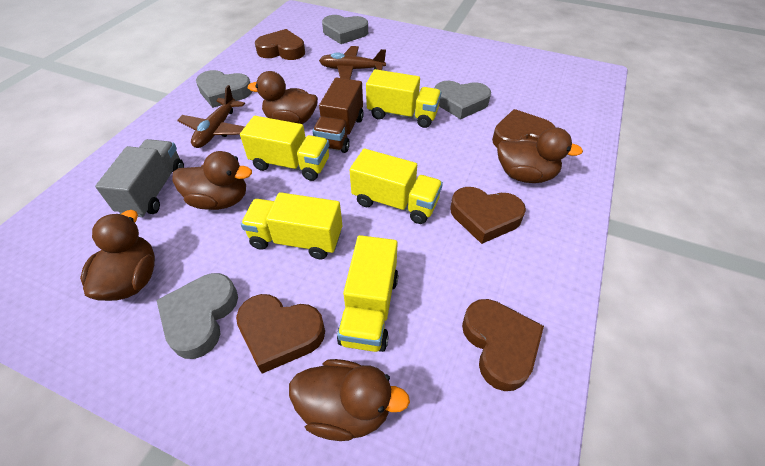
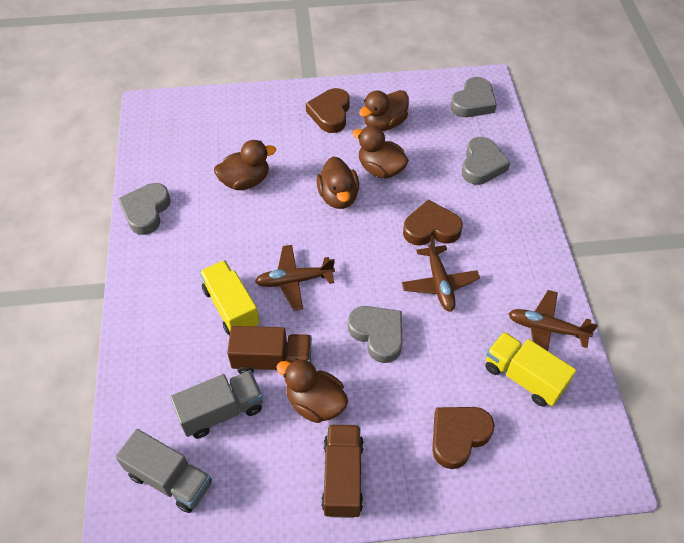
brown heart: [236,294,325,374] [255,29,305,60] [450,187,526,244] [462,299,544,391] [492,109,555,147] = 5 -> [306,88,350,133] [403,199,463,246] [432,407,495,469] = 3
brown plane: [177,85,245,148] [319,46,386,79] = 2 -> [255,245,335,311] [402,235,480,312] [508,290,598,351] = 3
brown truck: [313,77,364,153] = 1 -> [227,326,312,374] [321,424,364,518] = 2
grey truck: [95,139,184,217] = 1 -> [115,429,212,513] [170,370,263,439] = 2
yellow truck: [240,116,329,181] [241,192,342,259] [337,235,398,352] [350,149,443,224] [366,69,441,128] = 5 -> [200,260,260,335] [485,332,576,407] = 2

